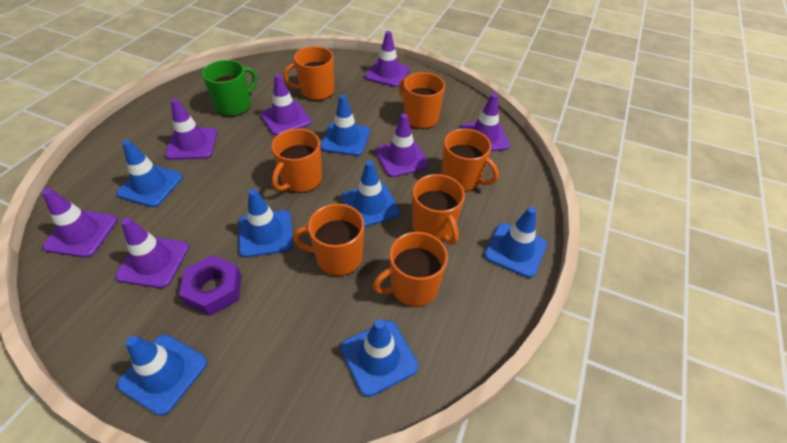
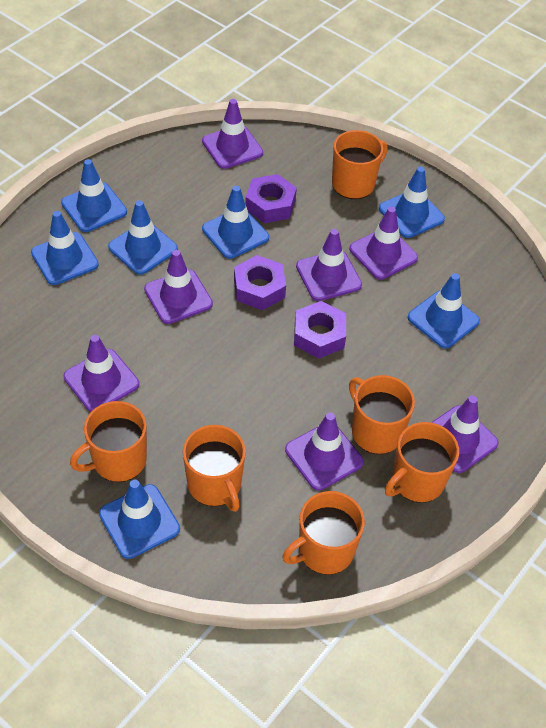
green mug: [202,60,257,117] = 1 -> none = 0
orange mug: [272,129,322,193] [283,46,334,101] [293,204,364,276] [373,232,448,307] [399,72,445,129] [412,174,465,245] [441,128,499,192] = 7 -> [70,401,147,482] [183,425,246,512] [282,491,365,575] [332,130,388,199] [349,375,415,454] [385,422,459,503] = 6
purple nut: [179,255,241,316] = 1 -> [234,255,286,310] [245,174,297,223] [294,301,346,359] = 3

